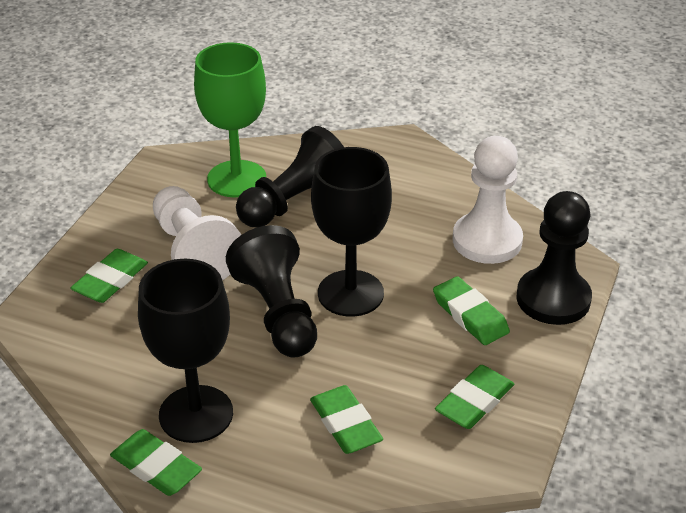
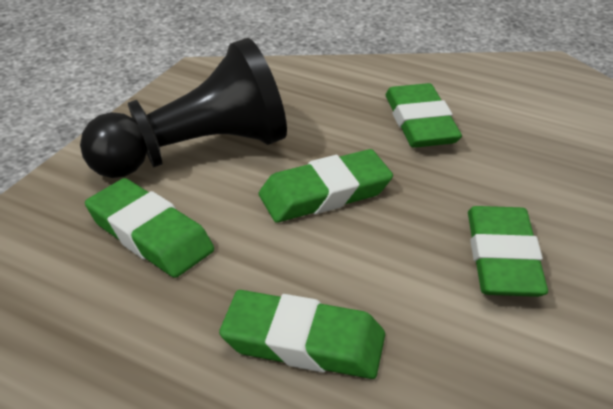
black goblet: [138,259,233,443] [311,147,392,317] = 2 -> none = 0
black pawn: [226,225,317,358] [236,126,344,227] [517,191,592,325] = 3 -> [80,38,287,178] = 1
green goblet: [194,42,266,197] = 1 -> none = 0
white pawn: [153,186,241,280] [453,136,523,264] = 2 -> none = 0

